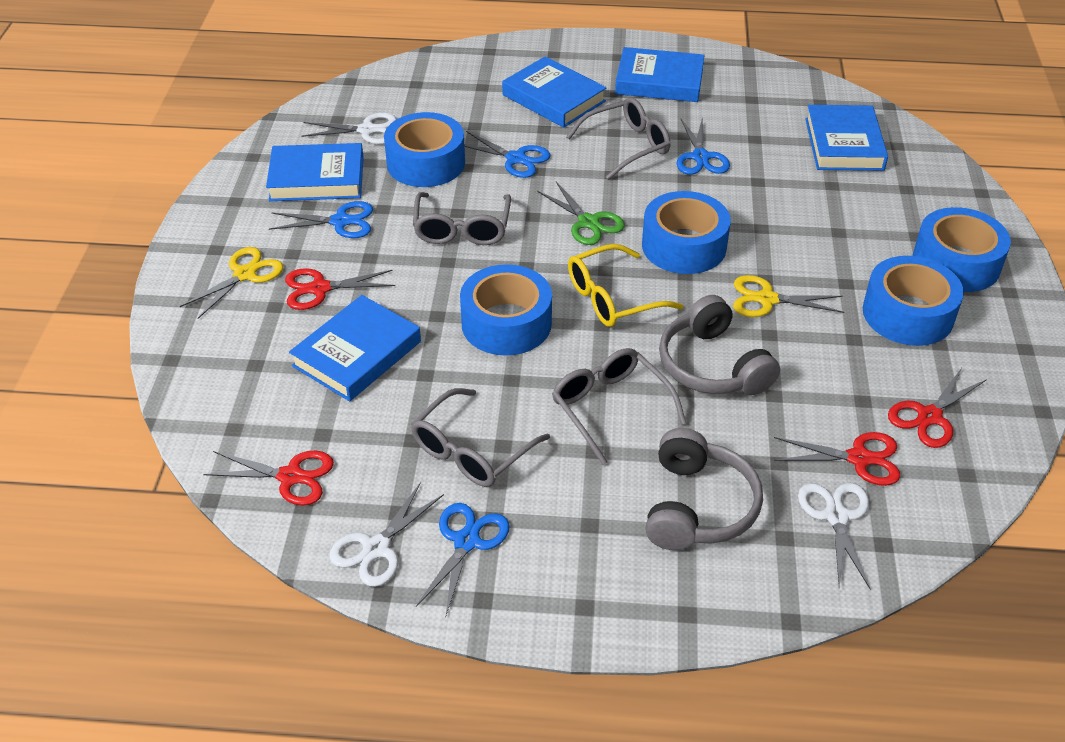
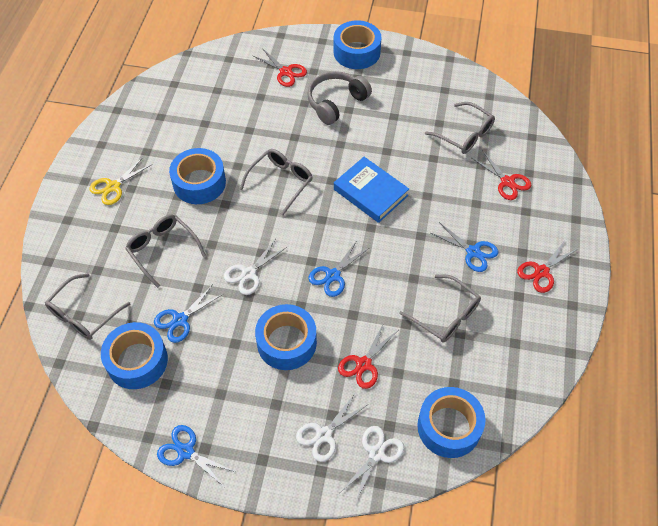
blue book: [266,143,364,201] [289,295,421,401] [502,56,607,128] [615,47,705,102] [805,105,888,171] = 5 -> [334,157,409,223] = 1
green scissors: [537,182,625,245] = 1 -> none = 0
grey glasses: [411,388,550,487] [413,192,511,245] [552,348,687,465] [566,97,670,180] = 4 -> [45,273,130,340] [125,214,206,288] [240,149,313,216] [399,275,481,343] [425,102,495,154] = 5
grey headphones: [645,428,763,550] [659,295,780,395] = 2 -> [307,71,372,125] = 1
yellow glasses: [568,244,683,327] = 1 -> none = 0
yellow scissors: [180,247,283,319] [733,275,844,317] = 2 -> [89,157,153,205] = 1

